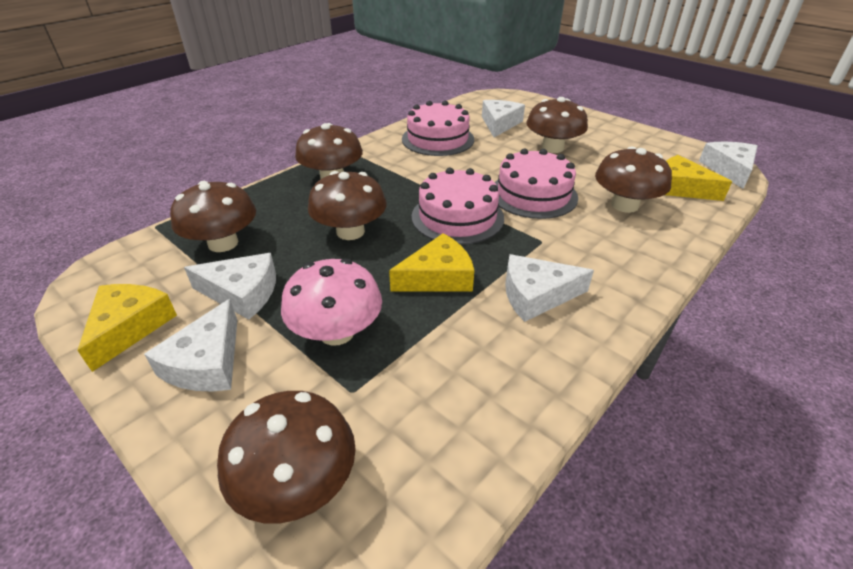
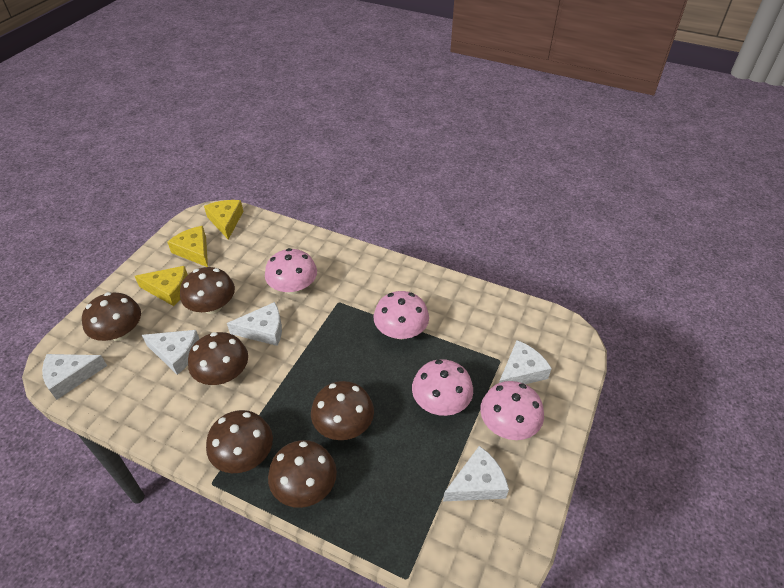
pink cake: [402,101,474,156] [412,168,504,245] [495,148,578,219] = 3 -> none = 0
pink mushroom: [281,259,382,346] = 1 -> [265,248,317,295] [374,291,429,339] [412,359,473,416] [480,381,544,440] = 4

